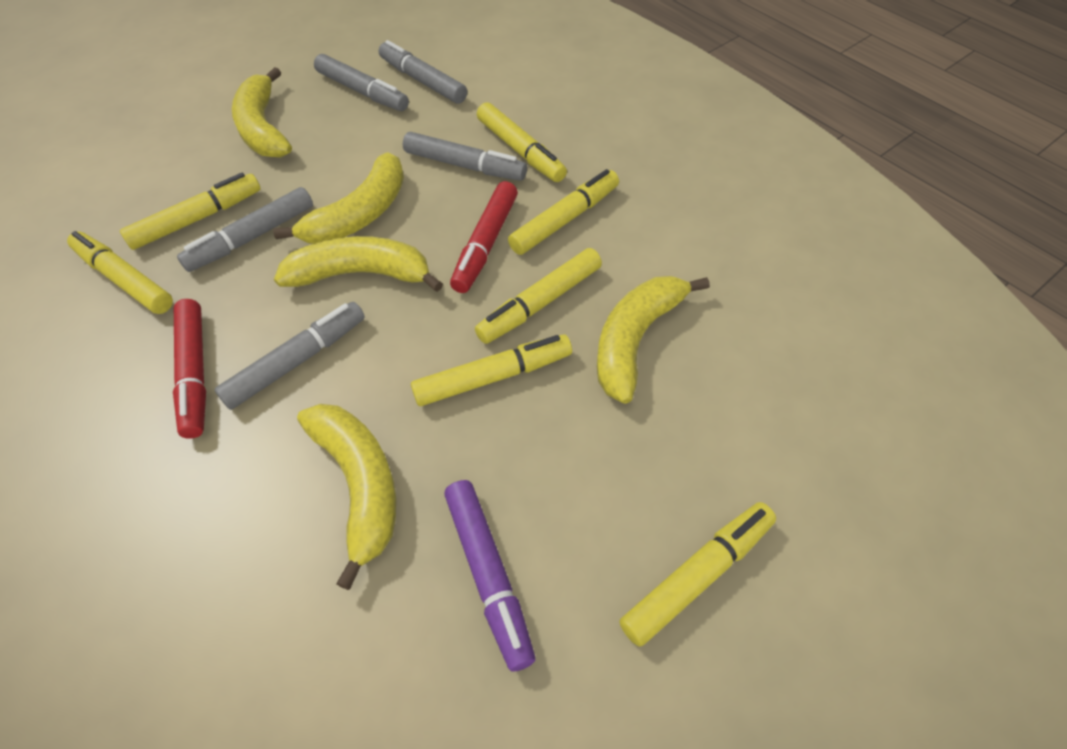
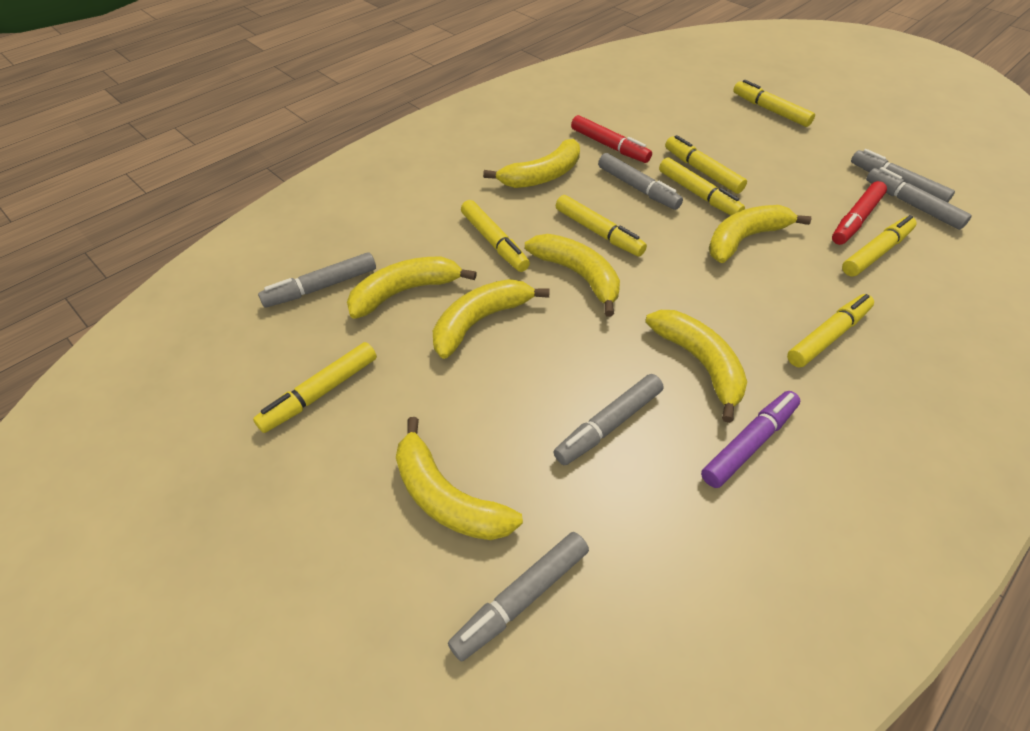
grey marker: [177,187,313,272] [215,302,365,410] [314,54,409,111] [378,40,467,104] [403,132,527,181] = 5 -> [258,252,376,308] [448,532,589,662] [554,374,663,465] [598,153,683,210] [851,149,955,203] [866,167,972,230] = 6
yellow banana: [232,67,292,157] [273,152,404,243] [274,236,443,292] [297,404,396,590] [597,276,710,404] = 5 -> [347,257,477,319] [396,417,523,540] [433,279,550,359] [483,139,580,188] [525,234,620,317] [645,310,747,423] [709,205,811,263] = 7
yellow marker: [67,231,173,314] [120,173,261,250] [411,334,572,406] [475,248,602,344] [477,102,567,182] [508,169,619,255] [619,502,776,647] = 7 -> [253,342,377,433] [461,200,530,272] [556,195,647,257] [659,157,745,215] [665,135,747,194] [733,80,815,127] [787,294,874,368] [842,215,917,276] = 8

